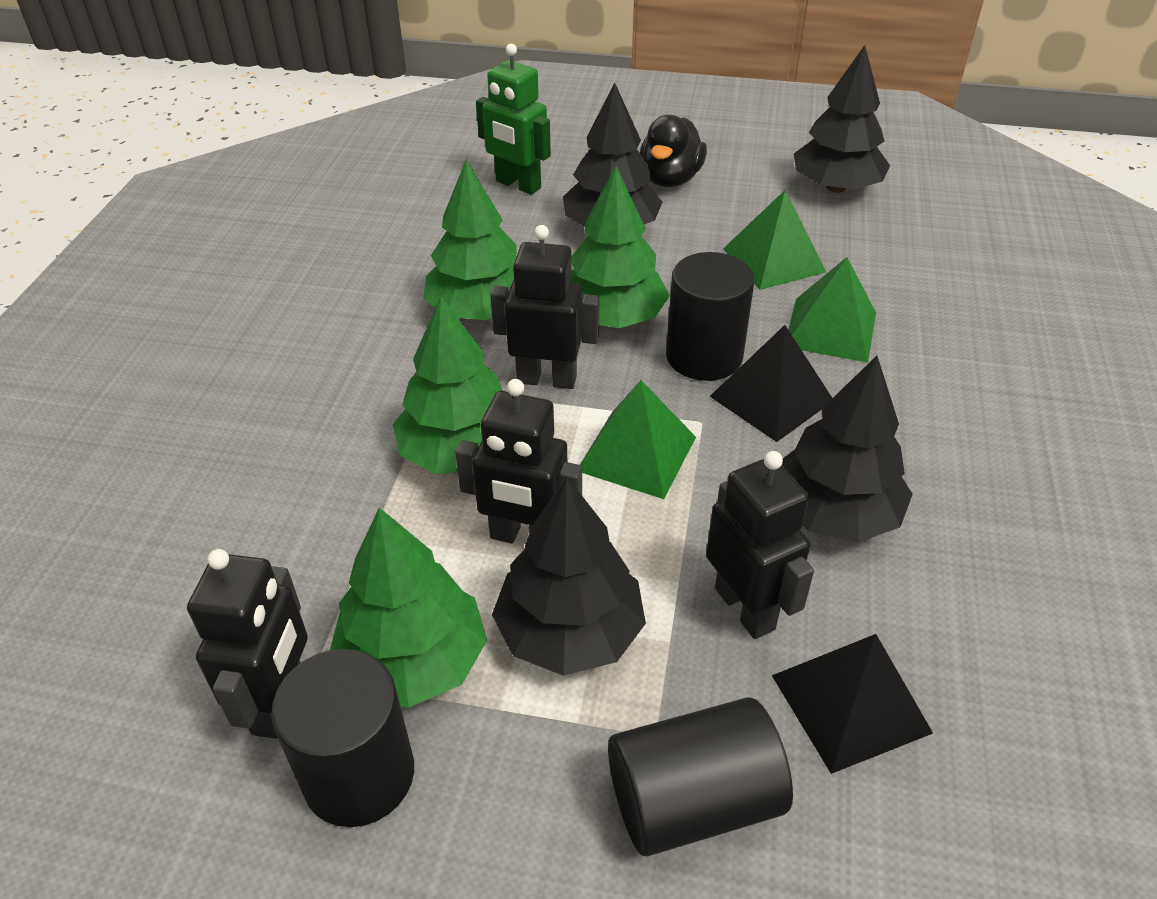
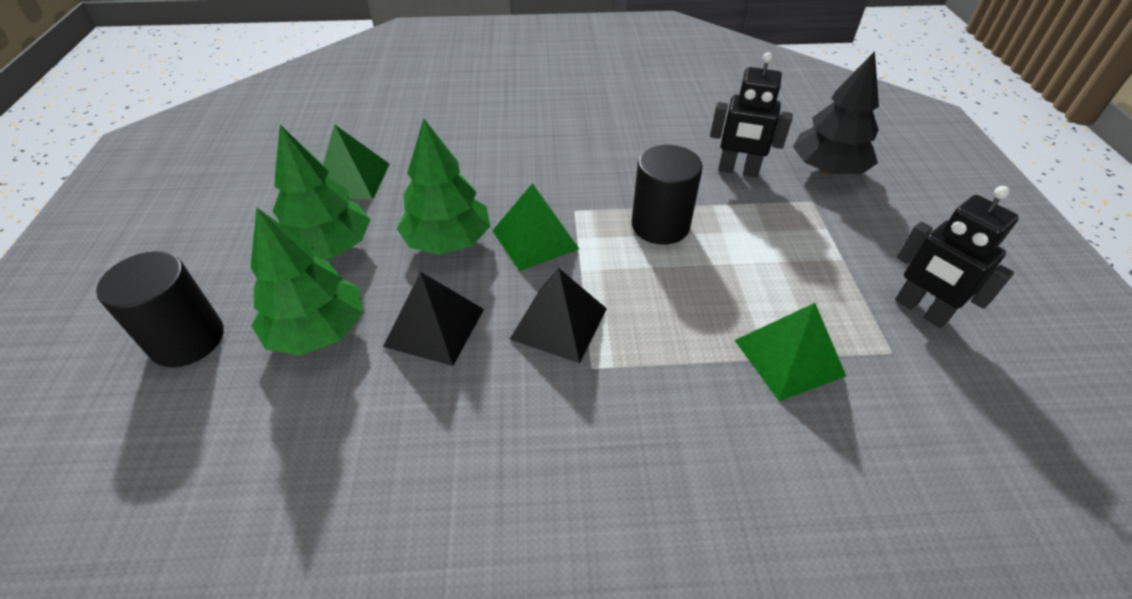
black cylinder: [271,649,414,827] [608,697,793,856] [666,252,754,381] = 3 -> [96,251,224,367] [632,145,703,245] = 2
black duck: [640,115,707,187] = 1 -> none = 0
black robot: [187,549,308,739] [455,379,582,543] [490,225,600,389] [706,451,814,639] = 4 -> [710,52,793,177] [895,186,1019,328] = 2
black tree: [492,477,646,676] [563,82,663,227] [782,356,913,542] [794,45,890,193] = 4 -> [793,51,879,175] = 1
green robot: [476,44,551,195] = 1 -> none = 0
green tree: [330,507,487,708] [393,296,502,474] [423,160,517,320] [571,166,670,328] = 4 -> [250,208,363,356] [273,125,371,259] [397,119,490,255] = 3

